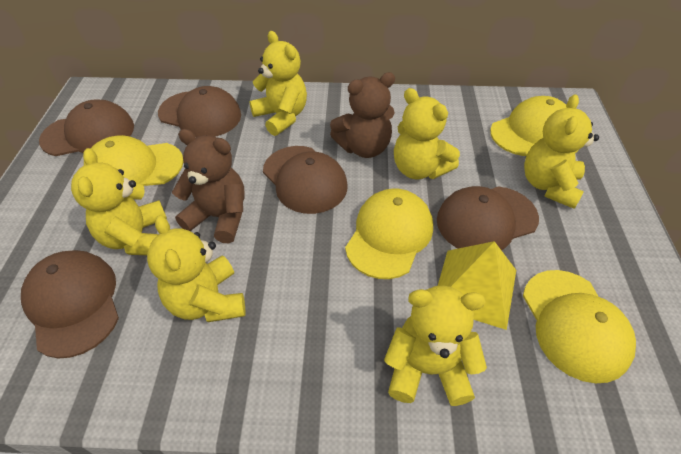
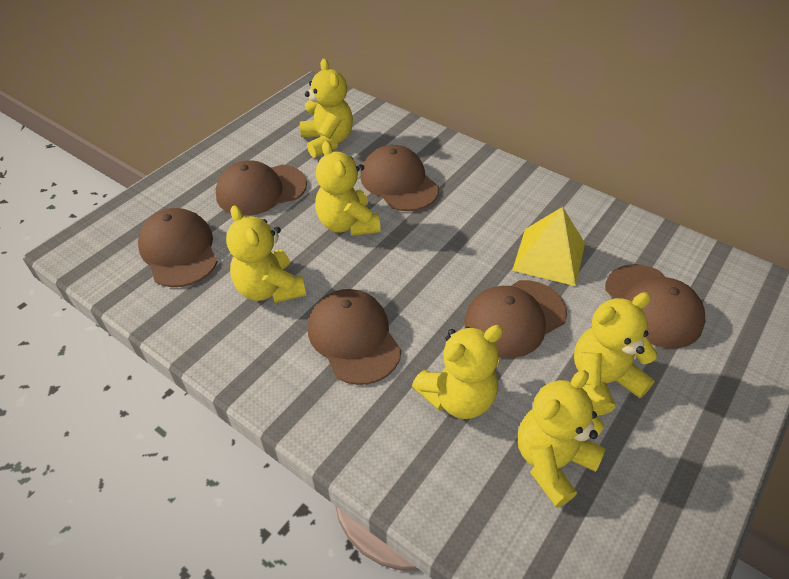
brown cap: [21,250,119,359] [39,100,134,156] [158,86,241,137] [263,146,347,214] [437,186,539,250] = 5 -> [138,208,218,287] [216,160,307,216] [308,289,402,385] [361,145,439,211] [464,280,567,358] [605,264,706,348] = 6
brown teddy bear: [172,129,245,243] [330,72,395,158] = 2 -> none = 0
yellow cap: [84,135,183,186] [345,188,433,279] [490,96,566,156] [523,270,636,383] = 4 -> none = 0

